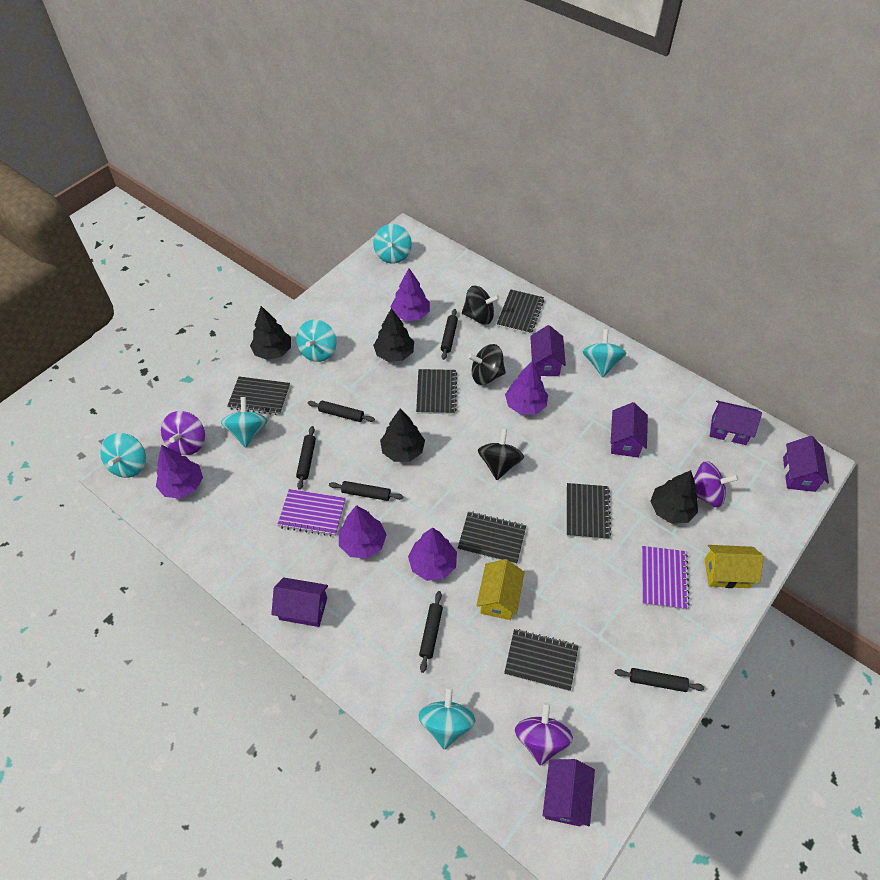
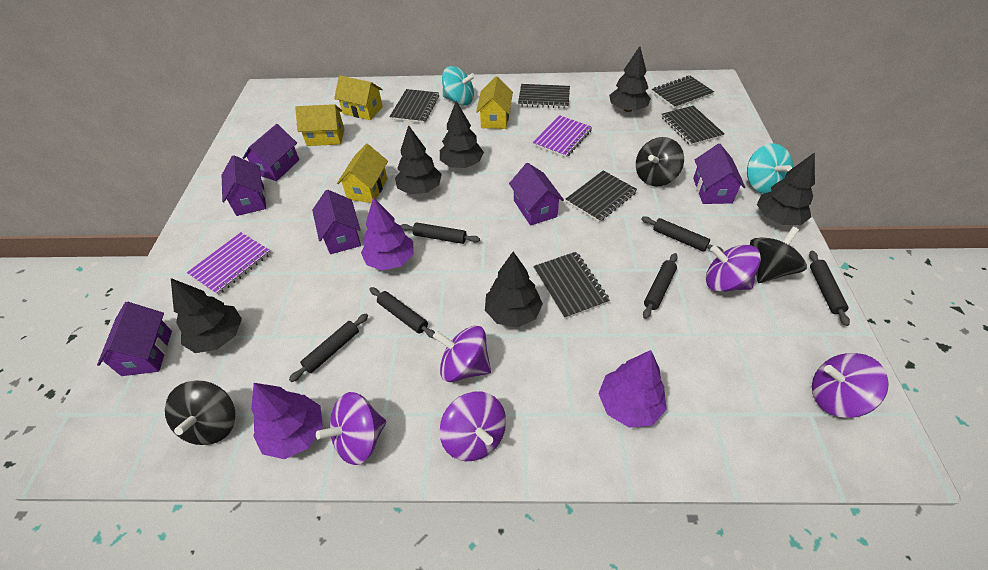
black tree: [250,306,291,360] [373,308,414,362] [380,409,425,462] [650,470,698,524] = 4 -> [171,278,242,353] [395,125,442,194] [440,101,484,168] [485,252,543,328] [609,46,651,112] [757,152,815,225] = 6
purple spinning top: [161,411,205,455] [515,702,573,766] [694,461,738,508] = 3 -> [316,392,386,465] [433,326,491,382] [439,391,506,461] [706,245,761,292] [812,353,889,418] = 5
purple tree: [156,445,203,499] [339,505,387,559] [390,268,430,321] [408,528,457,581] [505,361,548,415] = 5 -> [251,383,323,459] [361,197,414,271] [598,350,667,428] = 3
turquoise spinning top: [100,433,146,478] [221,397,268,448] [296,319,336,362] [373,224,412,264] [418,687,476,749] [583,329,626,377] = 6 -> [442,66,475,106] [747,143,793,194] = 2
yellow house: [476,559,525,620] [705,545,764,588] = 2 -> [295,104,345,146] [334,75,383,120] [337,144,388,203] [476,77,513,129] = 4

